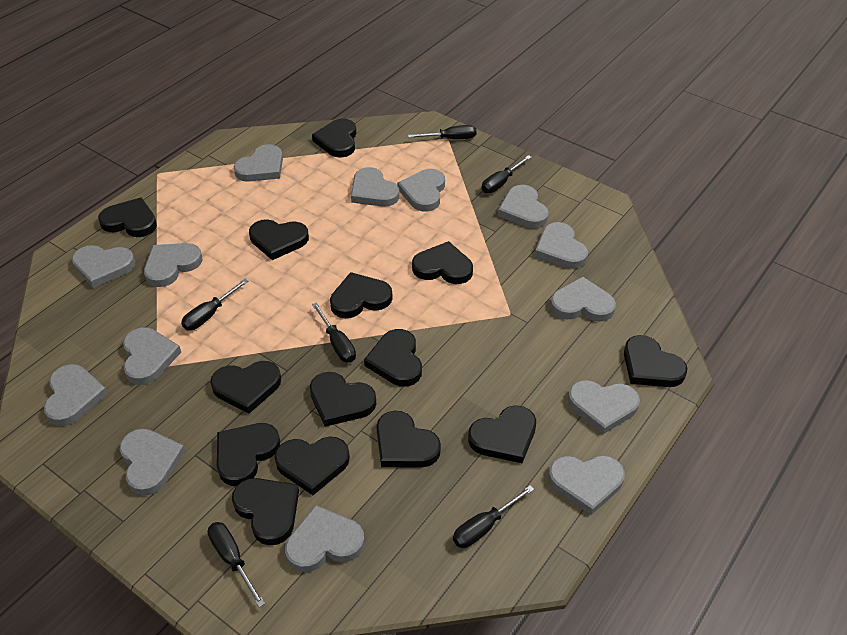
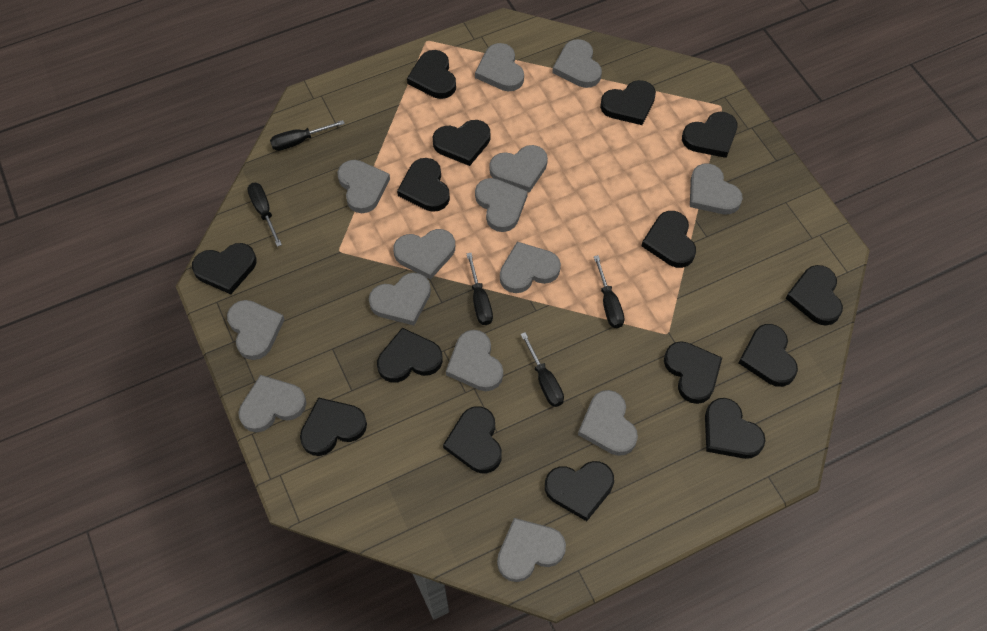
black heart: [98,197,157,237] [210,361,281,414] [217,423,280,486] [232,478,299,545] [249,219,309,260] [274,437,350,495] [310,372,376,427] [312,118,356,158] [330,272,393,318] [364,329,422,387] [377,411,441,467] [412,241,473,284] [468,405,536,463] [624,335,687,387] = 14 -> [192,243,257,294] [300,397,367,456] [377,328,443,383] [397,158,450,212] [407,50,456,99] [432,120,490,166] [443,406,502,473] [545,461,614,521] [600,80,656,125] [642,211,696,268] [664,341,722,404] [682,112,738,158] [705,398,766,459] [739,324,798,387] [785,265,843,326] = 15
black screwdriver: [181,279,248,330] [208,522,265,607] [312,302,356,363] [408,125,477,139] [453,485,534,548] [481,155,532,193] = 6 -> [247,183,282,247] [270,120,345,151] [466,253,493,325] [521,332,564,407] [594,255,625,328] = 5

